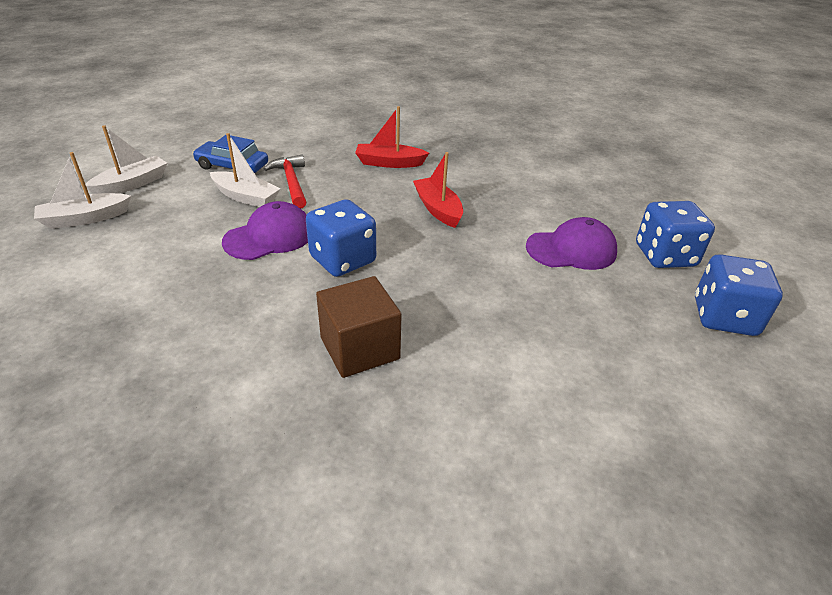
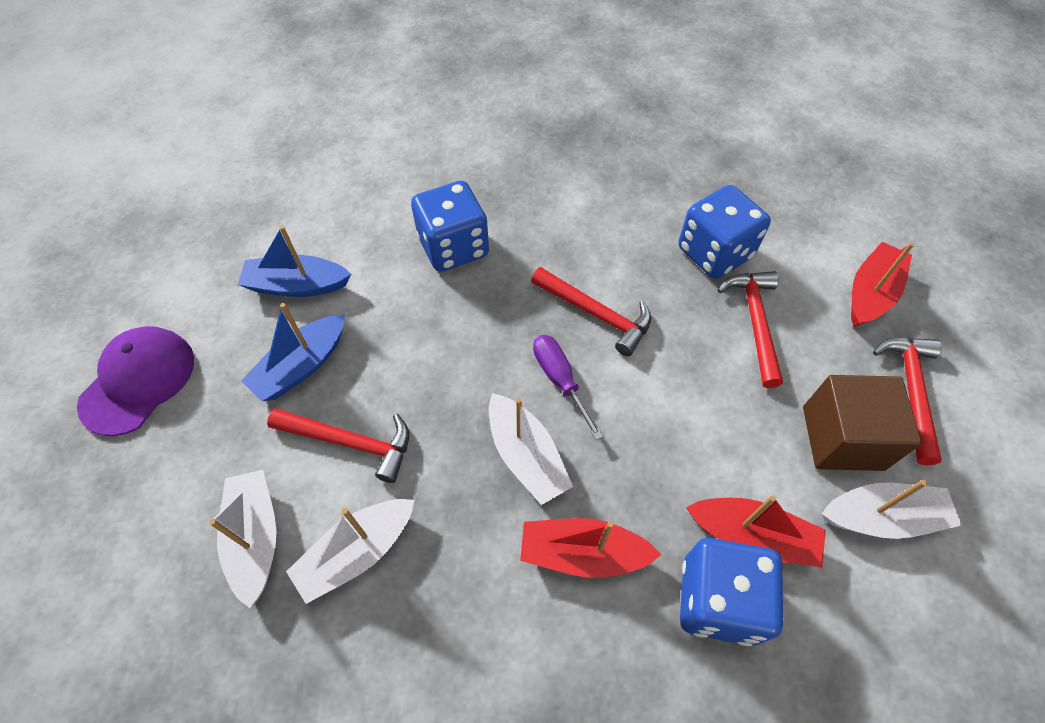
blue boat: none = 0 -> [238,225,351,297] [241,303,345,401] = 2
blue car: [193,135,268,173] = 1 -> none = 0
purple cap: [222,201,308,260] [526,217,617,270] = 2 -> [77,326,194,436] = 1
purple screwdriver: none = 0 -> [533,335,603,440] = 1
red boat: [355,106,429,168] [413,152,463,228] = 2 -> [520,518,661,578] [686,495,826,567] [851,242,914,327] = 3
red hammer: [264,155,306,208] = 1 -> [267,408,409,483] [531,267,651,356] [718,271,783,388] [873,338,942,465] = 4
white boat: [34,152,131,229] [85,125,167,194] [210,133,280,207] = 3 -> [209,470,276,608] [286,499,415,604] [489,393,573,505] [822,480,962,539] = 4

